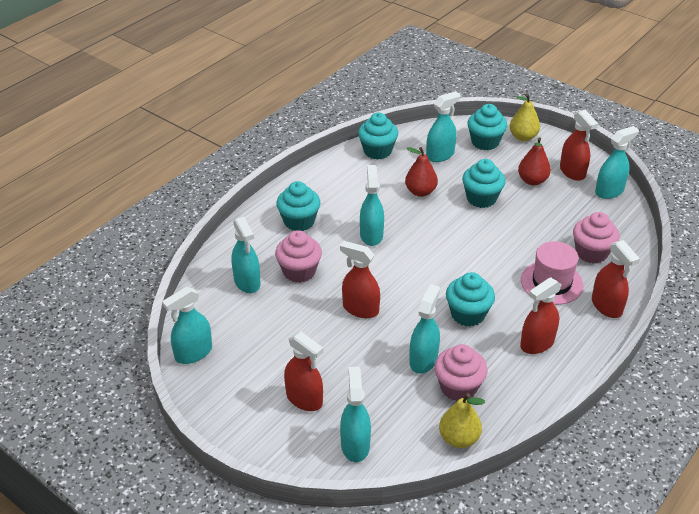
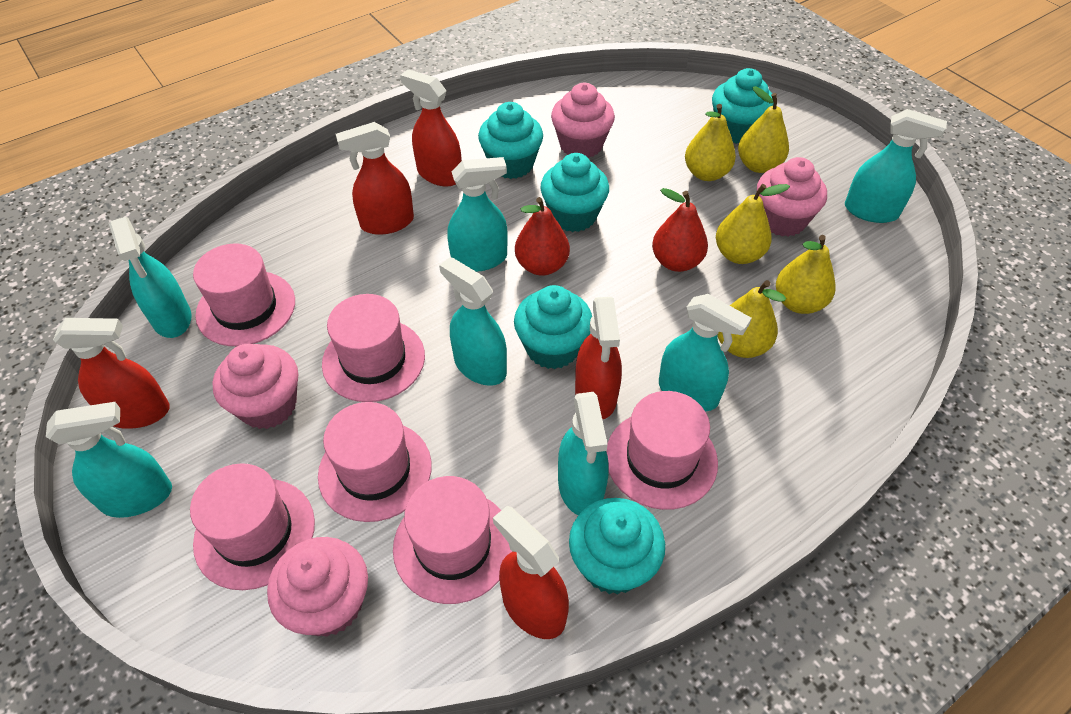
pink cupcake: [275,230,322,283] [434,344,488,401] [573,212,619,263] = 3 -> [212,344,298,429] [267,537,368,637] [551,83,615,158] [757,157,827,237] = 4
pink hat: [521,241,584,305] = 1 -> [190,463,315,590] [193,244,295,346] [318,402,432,522] [322,294,425,402] [393,476,513,604] [606,391,718,510] = 6
yellow pear: [439,393,485,448] [510,94,540,141] = 2 -> [685,104,736,181] [716,184,790,264] [717,280,786,358] [738,86,789,173] [776,235,836,314] = 5

